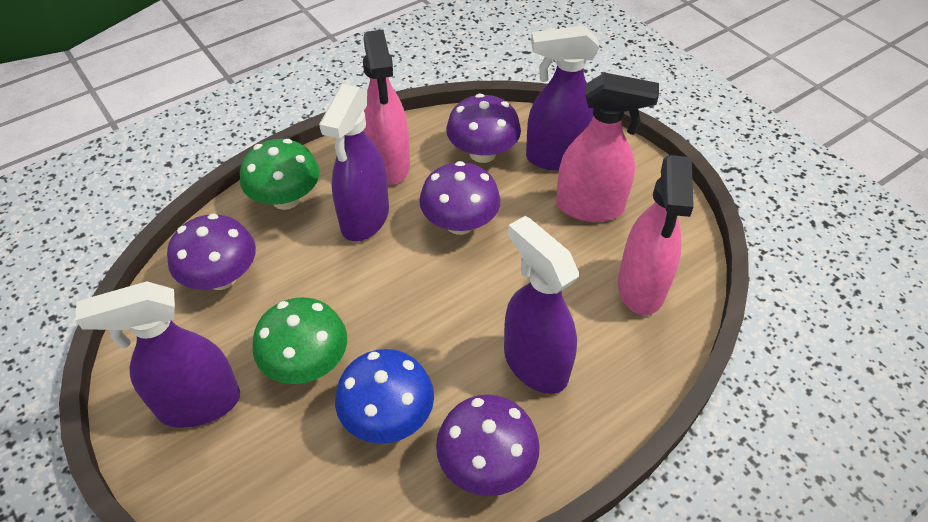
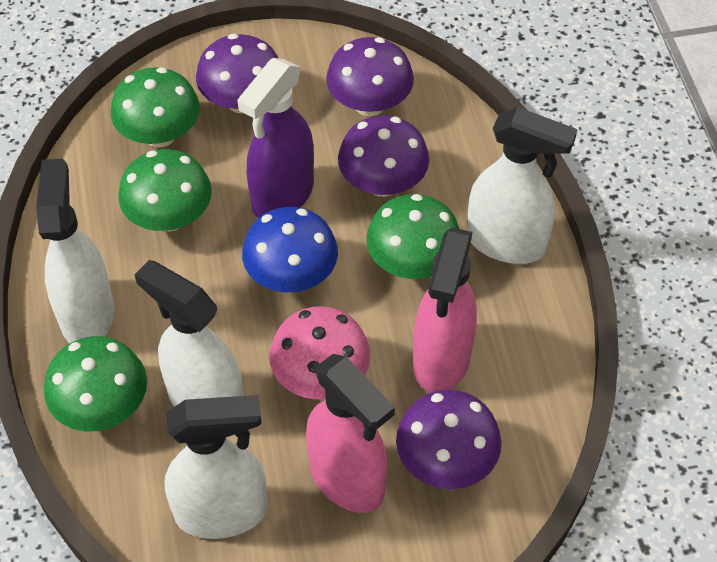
green mushroom: [240,139,320,210] [253,297,347,384] = 2 -> [44,336,147,431] [111,67,200,148] [118,149,212,232] [366,194,459,279] = 4
pink mushroom: none = 0 -> [270,306,371,400] = 1
pink spray bottle: [363,30,410,185] [556,72,659,222] [618,155,694,315] = 3 -> [306,354,395,513] [413,227,477,392] = 2
purple spray bottle: [76,281,240,428] [319,84,389,242] [504,216,579,394] [526,25,600,171] = 4 -> [237,58,314,218] = 1
white spray bottle: none = 0 -> [36,159,114,343] [135,260,243,407] [164,395,267,539] [467,107,577,264] = 4

